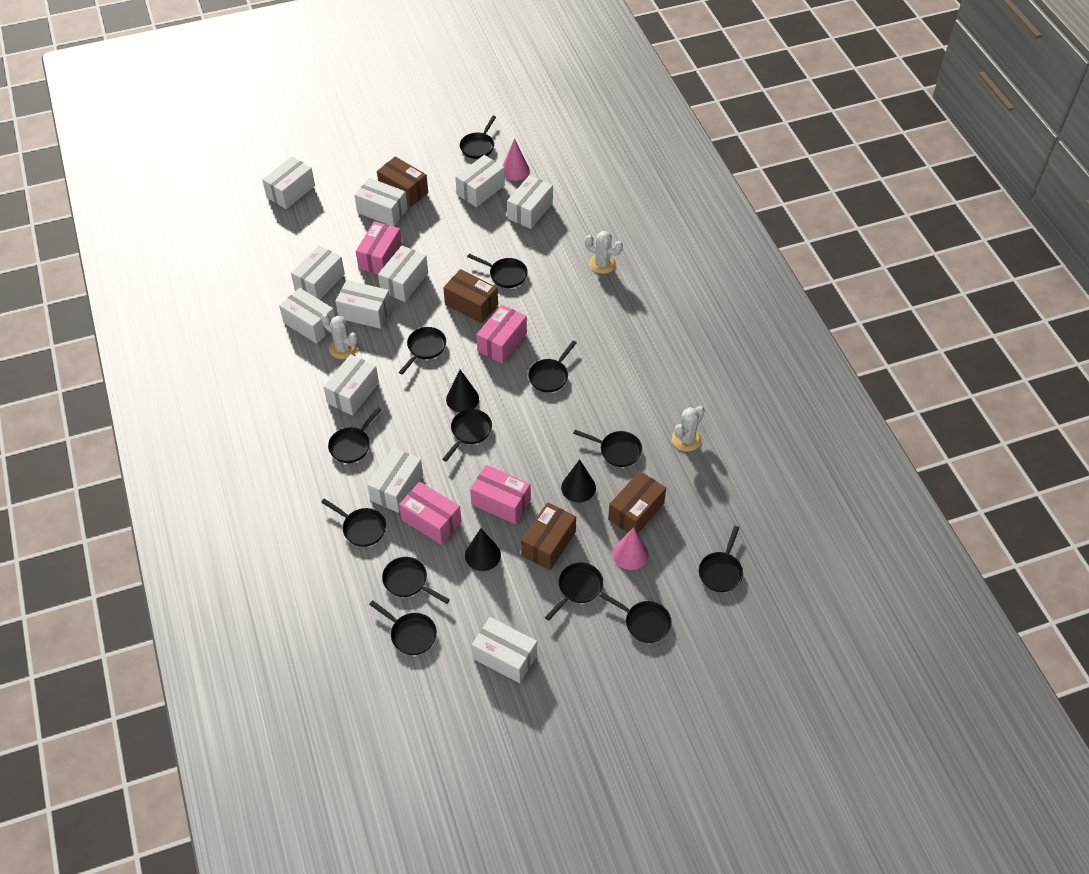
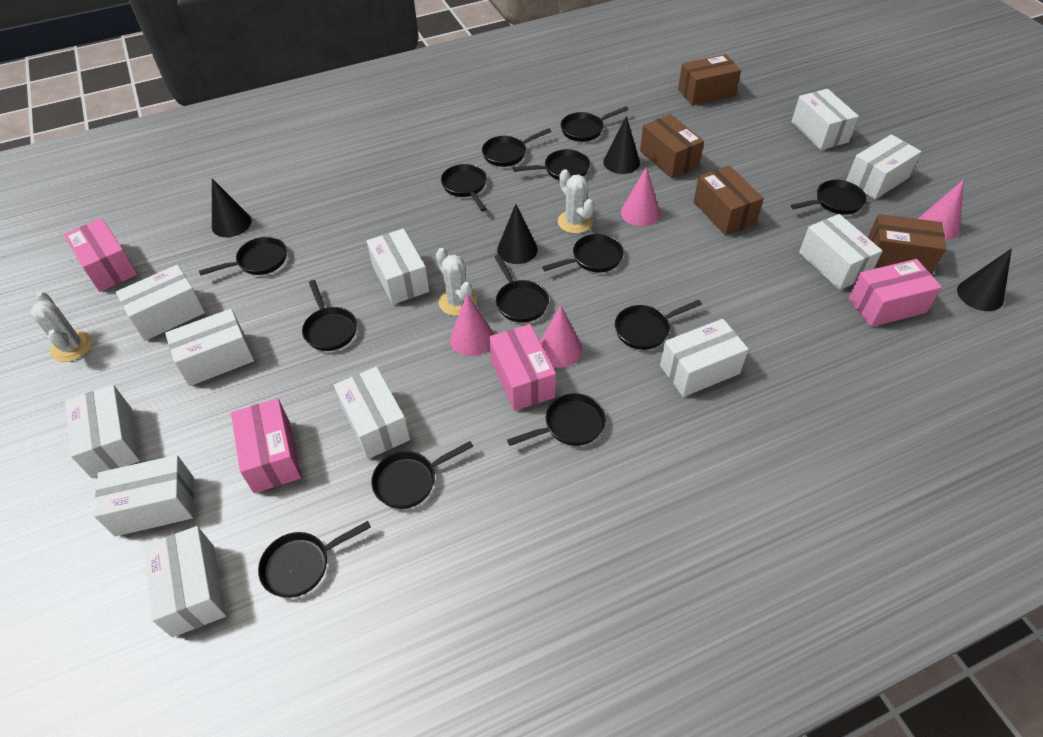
black cone: [446,370,479,412] [465,528,501,571] [561,459,596,502] = 3 -> [212,178,251,237] [497,204,538,264] [603,116,640,174] [957,248,1012,311] = 4
pink cone: [503,138,530,181] [613,527,649,570] = 2 -> [450,294,494,356] [540,305,582,368] [621,166,660,226] [918,179,964,240] = 4

